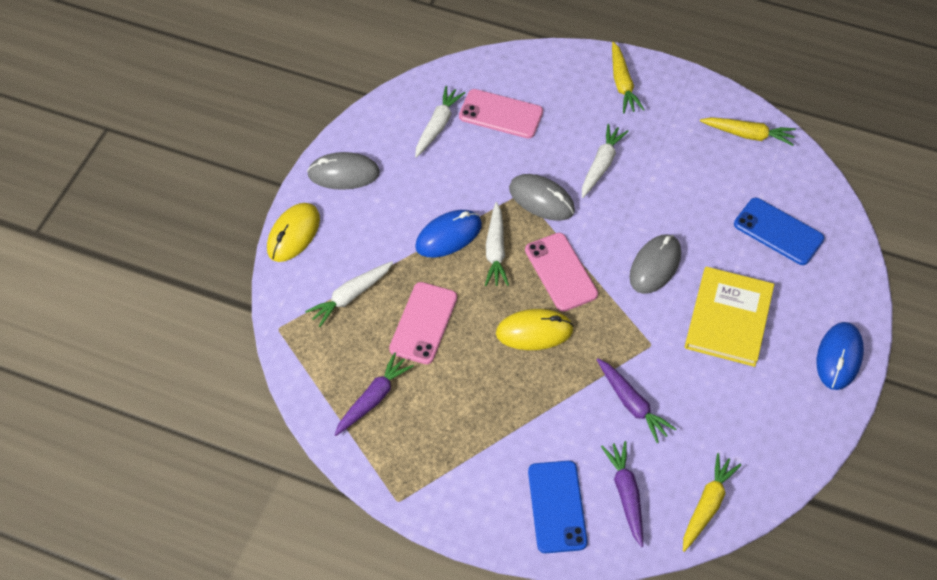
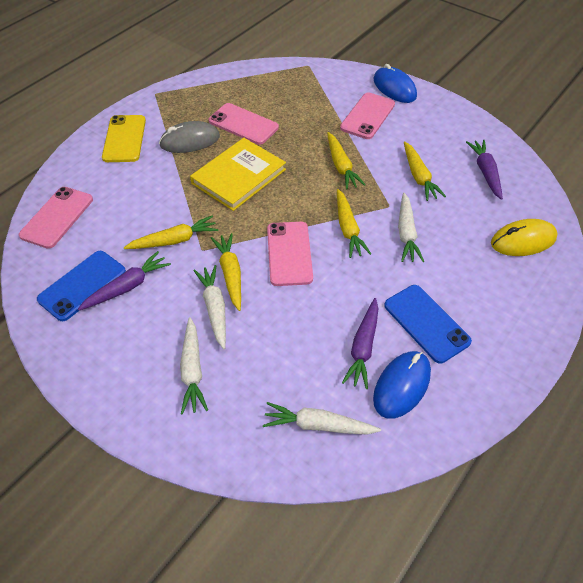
grey mouse: [307,152,380,190] [509,174,575,221] [629,234,681,294] = 3 -> [159,121,220,153] = 1
pink phone: [389,282,457,364] [459,89,543,139] [525,233,598,312] = 3 -> [19,187,93,249] [209,103,279,145] [267,222,313,286] [340,92,395,139] = 4
yellow carrot: [612,42,645,113] [683,453,741,552] [700,117,796,146] = 3 -> [124,216,219,249] [211,233,241,311] [327,132,366,190] [337,189,371,258] [404,141,446,201] = 5
yellow mouse: [267,203,320,262] [496,309,574,350] = 2 -> [491,219,558,256] = 1
yellow phone: none = 0 -> [102,115,146,162] = 1

